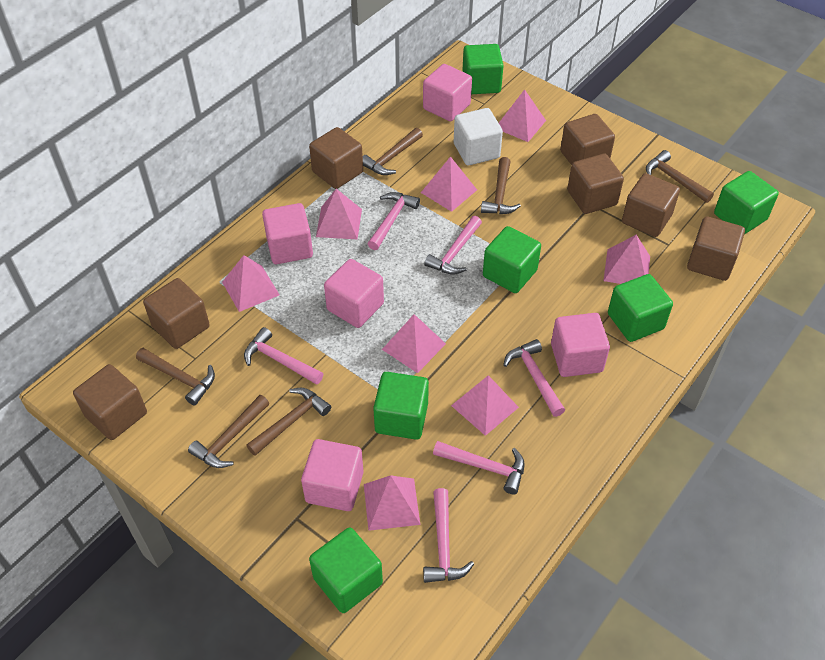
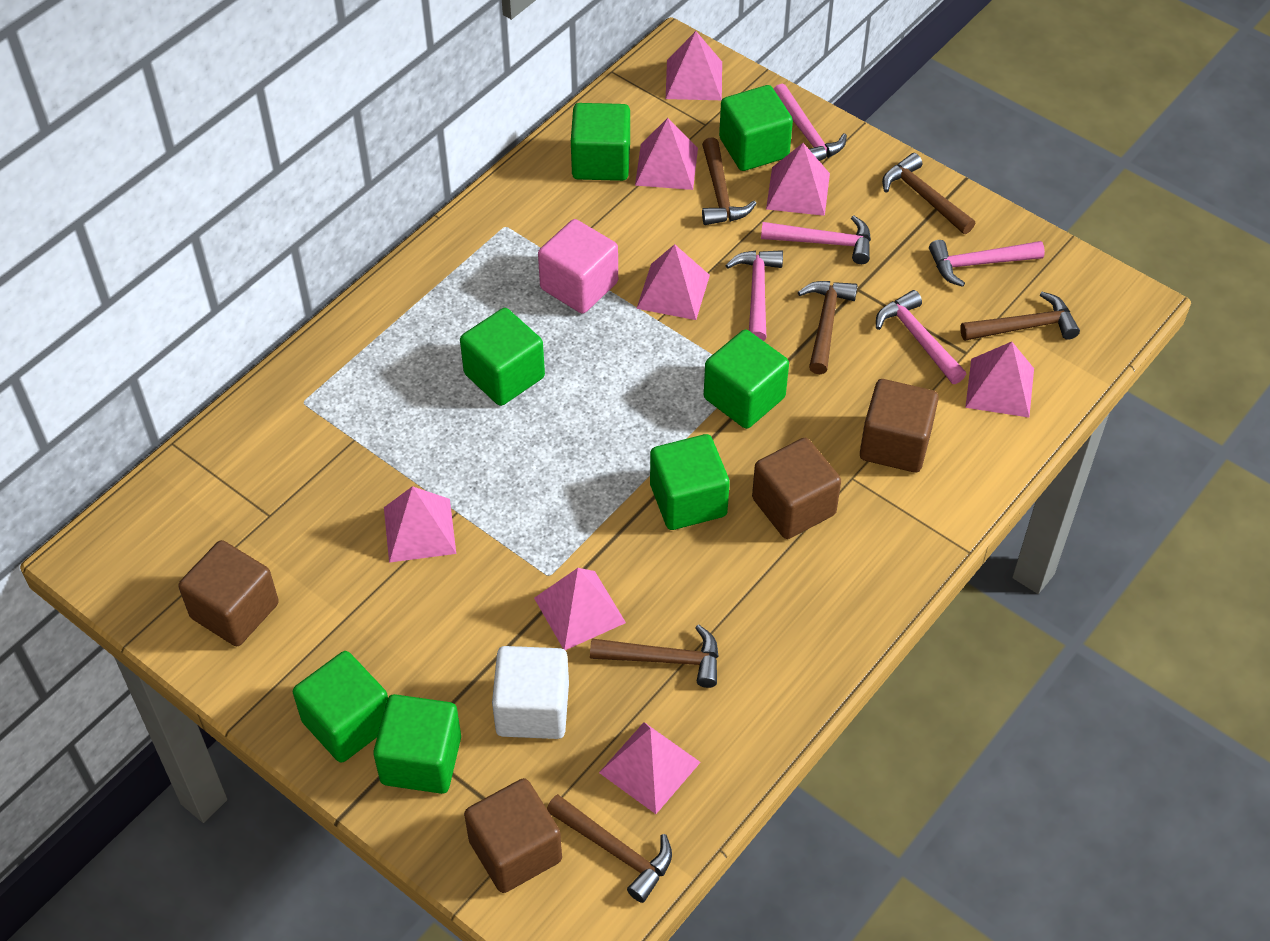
brown cube: [73,364,147,440] [143,278,210,349] [309,127,363,189] [560,114,615,165] [567,154,624,214] [622,173,680,237] [687,216,745,281] = 7 -> [178,540,279,646] [464,778,562,893] [752,438,841,539] [860,379,939,473] = 4
green cube: [309,527,383,613] [373,372,429,440] [462,44,504,94] [483,226,541,293] [608,274,673,342] [714,171,779,234] = 6 -> [293,651,388,763] [373,694,461,794] [460,308,545,406] [571,103,630,181] [650,434,730,530] [704,330,789,429] [719,85,793,171] = 7
pink cube: [262,203,313,264] [301,439,363,511] [324,259,384,328] [423,64,472,122] [551,313,610,377] = 5 -> [538,219,618,314] = 1
pink hammer: [244,327,323,385] [368,192,420,250] [423,488,474,583] [424,216,482,275] [433,441,525,495] [503,339,565,417] = 6 -> [725,250,783,341] [761,215,871,264] [773,84,847,161] [876,290,966,384] [929,240,1045,287] = 5

